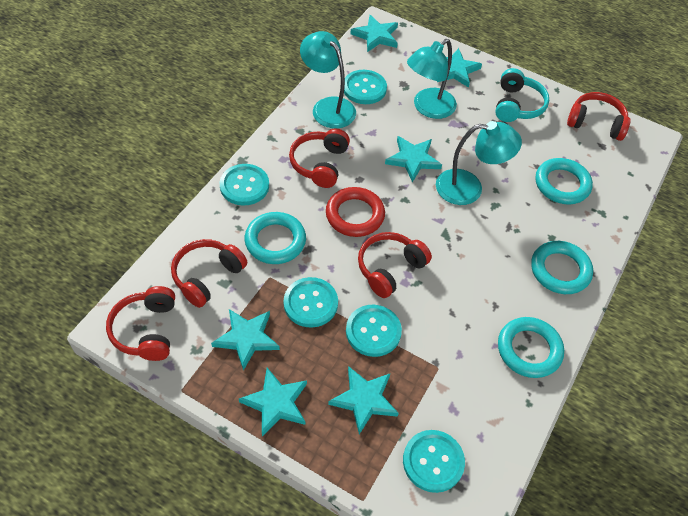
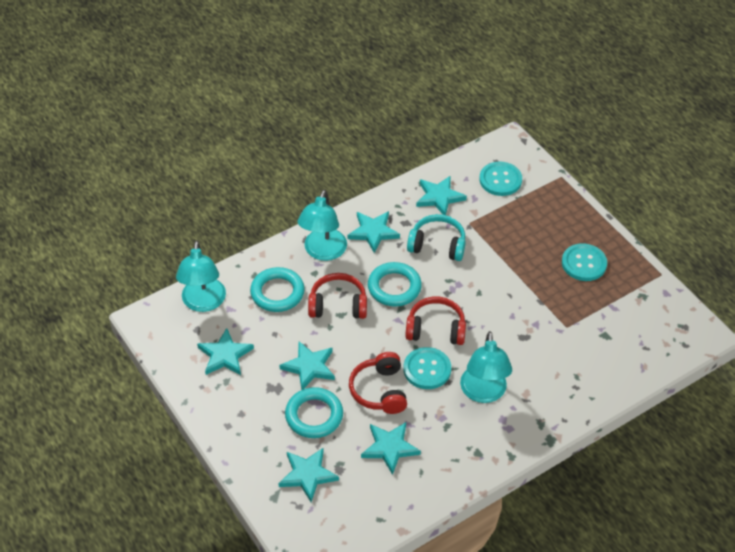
red headphones: [106,286,175,361] [171,239,247,308] [289,128,350,188] [358,232,432,298] [567,92,631,141] = 5 -> [308,273,367,319] [349,352,407,414] [405,296,466,345] = 3
red ring: [326,187,385,237] = 1 -> none = 0
turquoise button: [220,164,269,206] [283,277,338,328] [344,70,387,104] [346,305,402,357] [403,430,465,493] = 5 -> [404,347,451,389] [479,162,522,196] [562,243,607,281] = 3
turquoise ring: [244,212,306,264] [498,317,564,378] [531,241,593,294] [535,158,593,205] = 4 -> [250,267,305,312] [285,387,343,438] [368,262,422,307] = 3

